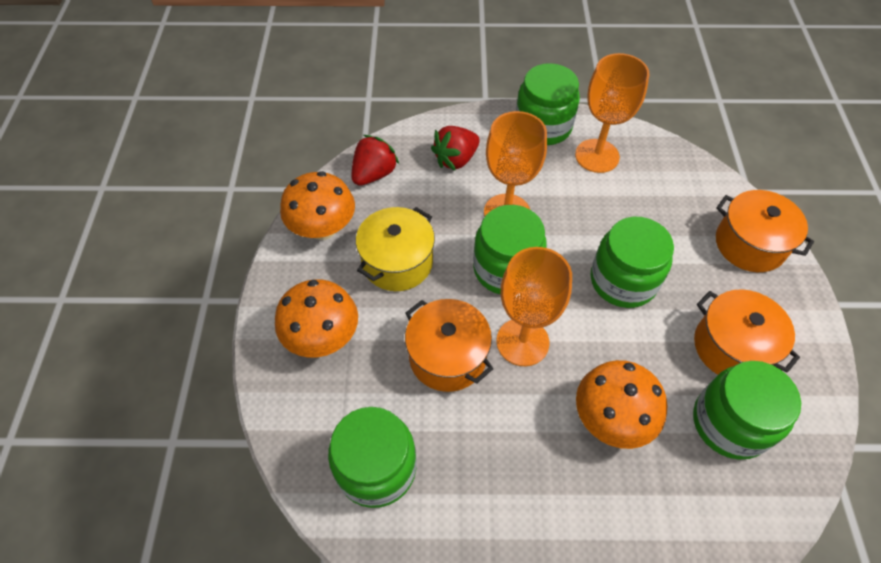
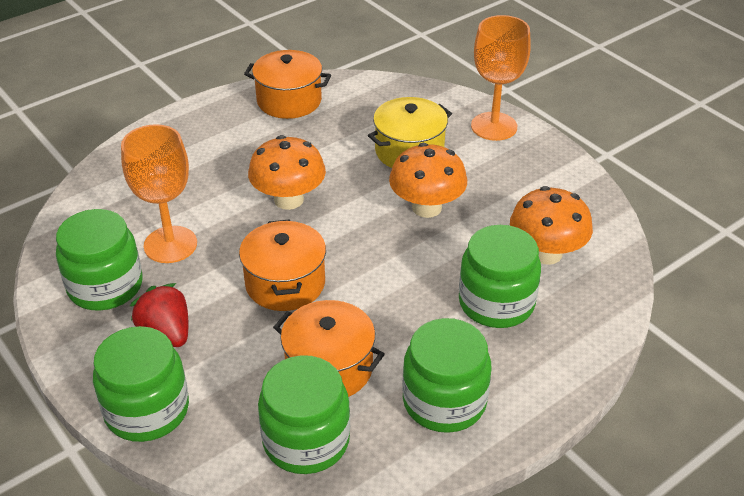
orange goblet: [484,111,547,216] [496,247,572,366] [575,53,649,173] = 3 -> [121,124,197,263] [471,15,531,141] = 2
red strawberry: [351,135,399,186] [431,126,480,171] = 2 -> [130,283,188,347] = 1

